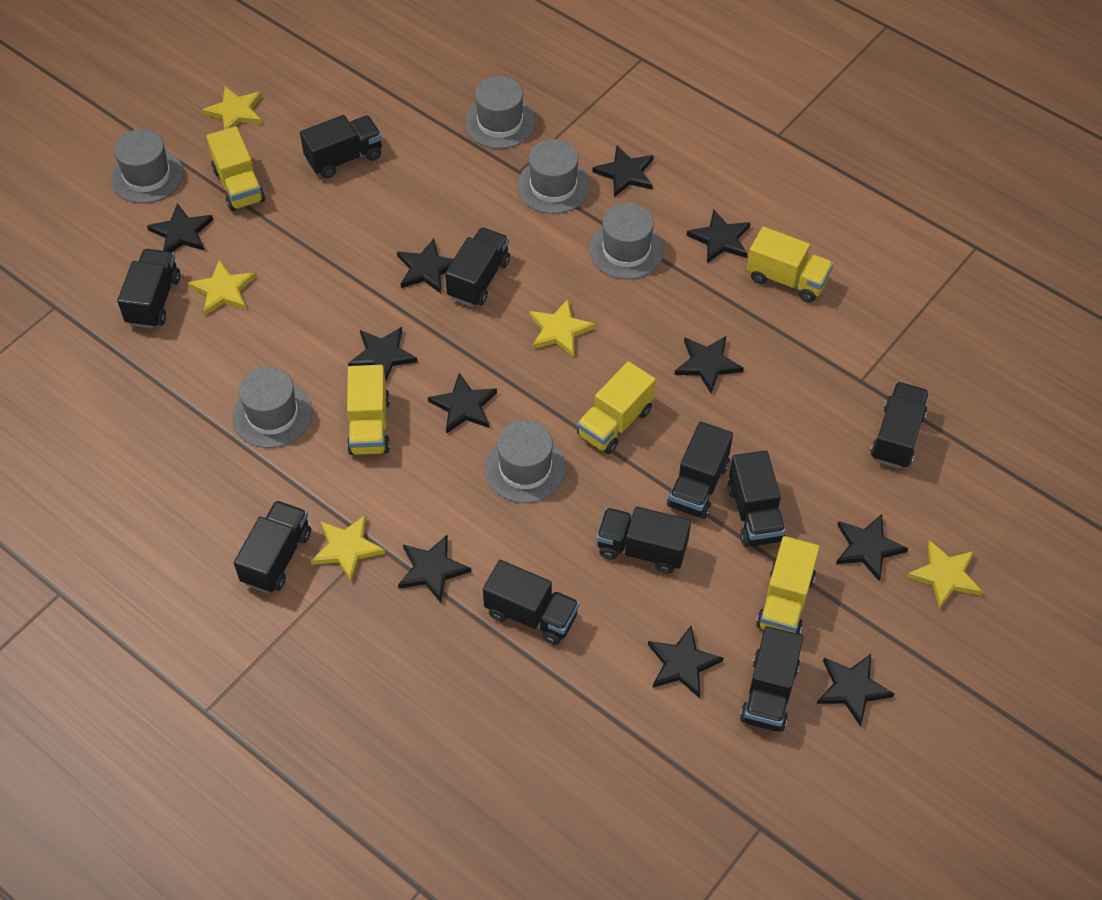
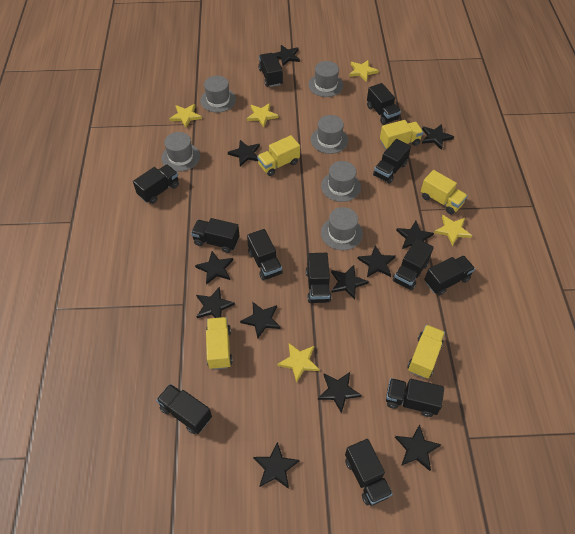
black star: [147,203,213,252] [348,327,417,380] [397,239,453,293] [398,535,471,603] [428,373,497,434] [592,146,653,197] [648,626,723,698] [674,336,744,393] [687,209,751,263] [817,654,894,726] [836,514,908,581] = 11 -> [195,251,233,285] [196,287,235,318] [228,140,260,166] [240,302,281,338] [253,442,300,489] [273,45,300,66] [318,372,362,414] [331,265,369,300] [357,245,395,277] [395,424,442,471] [396,221,434,249] [422,124,454,150] = 12
black truck: [117,249,180,329] [234,500,311,593] [300,115,382,179] [445,227,510,306] [483,560,579,645] [596,507,691,574] [667,422,733,519] [727,450,786,547] [740,626,803,732] [871,382,929,468] = 10 -> [133,165,179,204] [156,384,212,434] [191,218,240,253] [247,229,283,280] [258,53,283,87] [306,253,331,303] [345,439,393,506] [367,83,401,125] [373,139,411,184] [386,378,444,417] [393,238,434,290] [424,255,475,296] = 12

